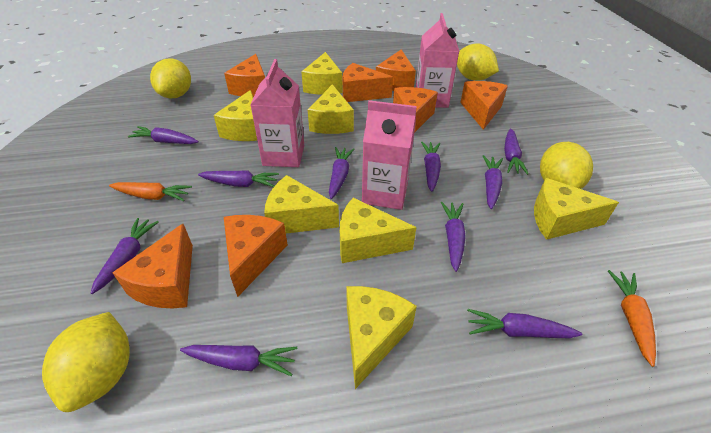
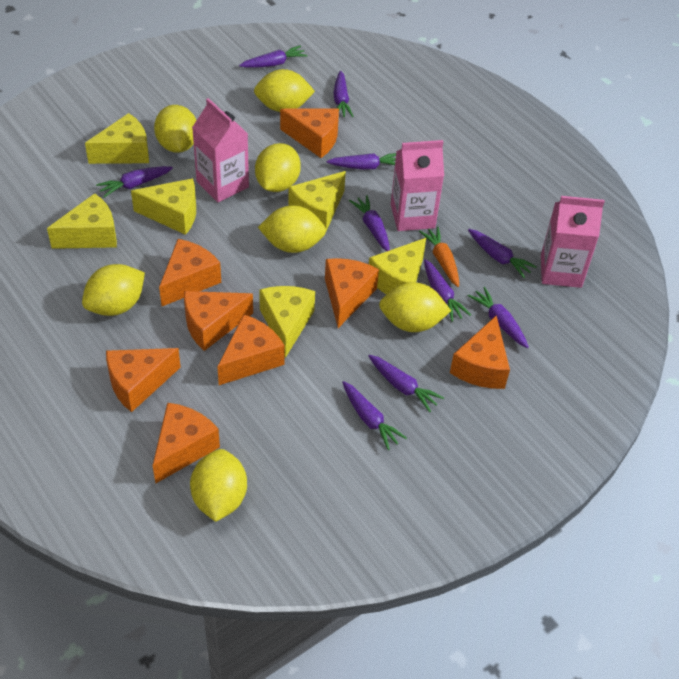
orange carrot: [109,182,192,201] [608,270,656,367] = 2 -> [419,227,459,287] = 1
orange cheese: [112,224,193,308] [224,54,265,97] [224,215,288,297] [343,63,393,102] [376,50,416,91] [393,87,438,133] [460,81,508,130] = 7 -> [106,348,181,412] [153,403,220,484] [159,239,221,306] [184,291,253,351] [217,314,285,385] [280,108,339,158] [325,258,379,328] [450,315,510,389] = 8
yellow cheese: [214,90,257,141] [264,175,339,233] [301,52,343,95] [308,84,354,134] [340,198,416,263] [346,286,417,389] [534,178,619,240] = 7 -> [47,193,117,249] [85,113,149,164] [131,178,196,235] [259,286,315,358] [288,171,346,231] [369,238,426,294] = 6
yellow lemon: [42,312,130,412] [150,58,191,99] [457,43,499,81] [540,142,593,189] = 4 -> [82,264,145,316] [154,105,197,153] [190,449,247,522] [254,69,315,112] [255,143,301,192] [258,205,326,253] [379,282,451,332] = 7

